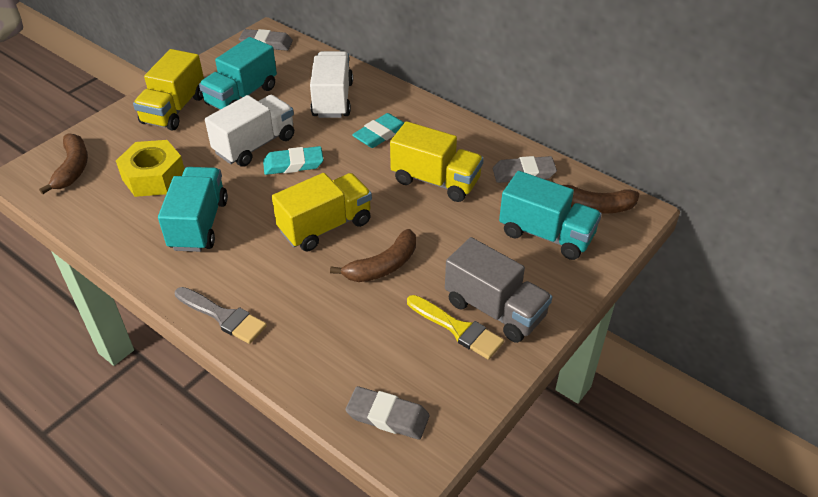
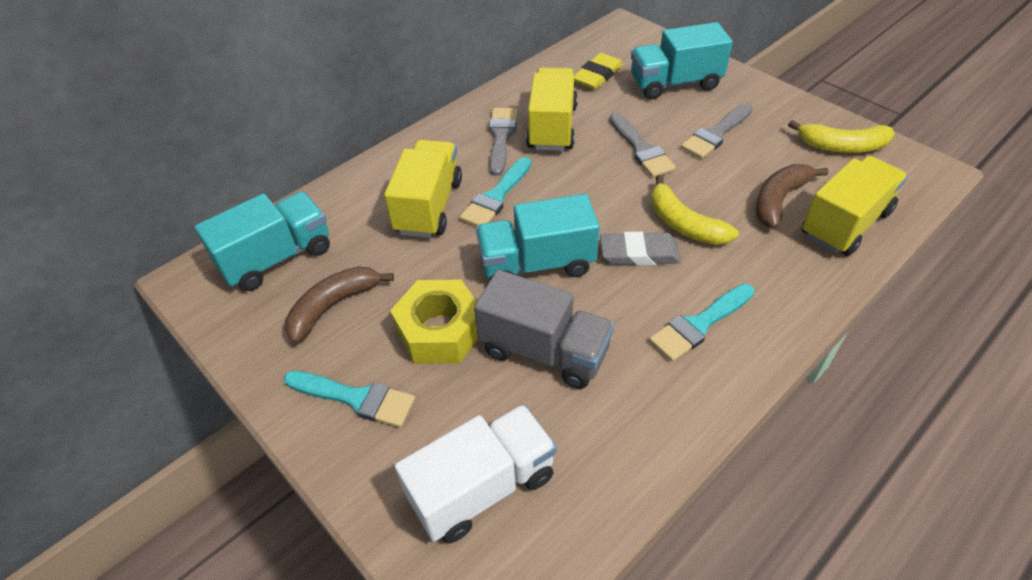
brown banana: [39,133,88,194] [330,229,416,282] [549,180,639,214] = 3 -> [285,266,394,344] [756,164,829,229] = 2
grey brush: [175,287,267,344] = 1 -> [489,108,518,176] [610,112,676,177] [681,104,753,159] = 3
grey eraser: [239,29,293,51] [346,386,430,440] [493,156,557,183] = 3 -> [600,231,681,266] = 1
turquoise brush: none = 0 -> [284,371,415,427] [460,157,531,226] [649,284,755,362] = 3
turquoise eraser: [263,146,324,175] [352,113,404,148] = 2 -> none = 0
white truck: [205,95,294,167] [310,51,353,118] = 2 -> [395,404,557,543] = 1
yellow banana: none = 0 -> [651,175,739,245] [788,120,895,153] = 2
yellow brush: [407,295,504,360] = 1 -> none = 0
yellow eraser: none = 0 -> [574,53,623,90] = 1

